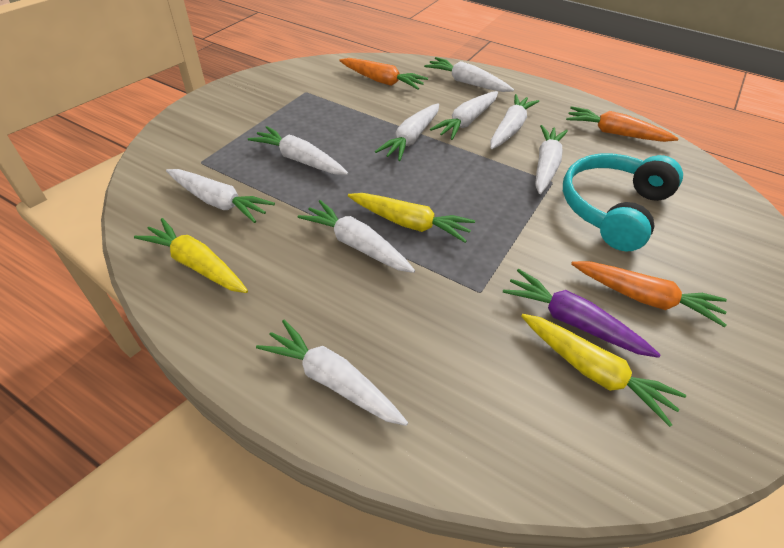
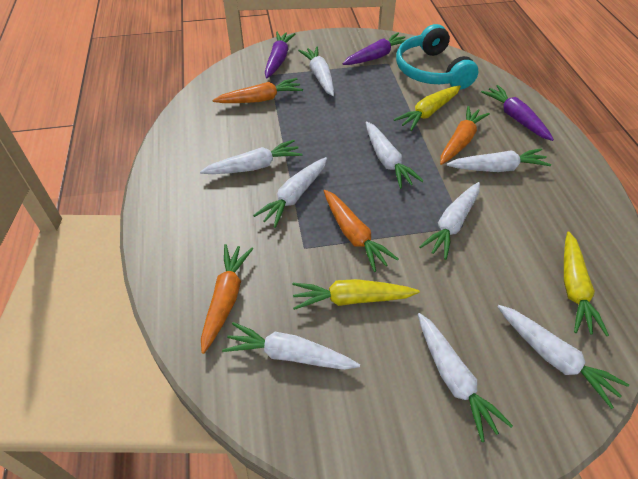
orange carrot: [339,58,428,90] [566,106,679,142] [571,261,727,327] = 3 -> [201,244,253,354] [213,78,303,103] [324,190,398,272] [440,106,490,165] = 4
purple carrot: [503,269,660,358] = 1 -> [265,32,296,79] [342,33,405,65] [481,85,554,141] = 3

